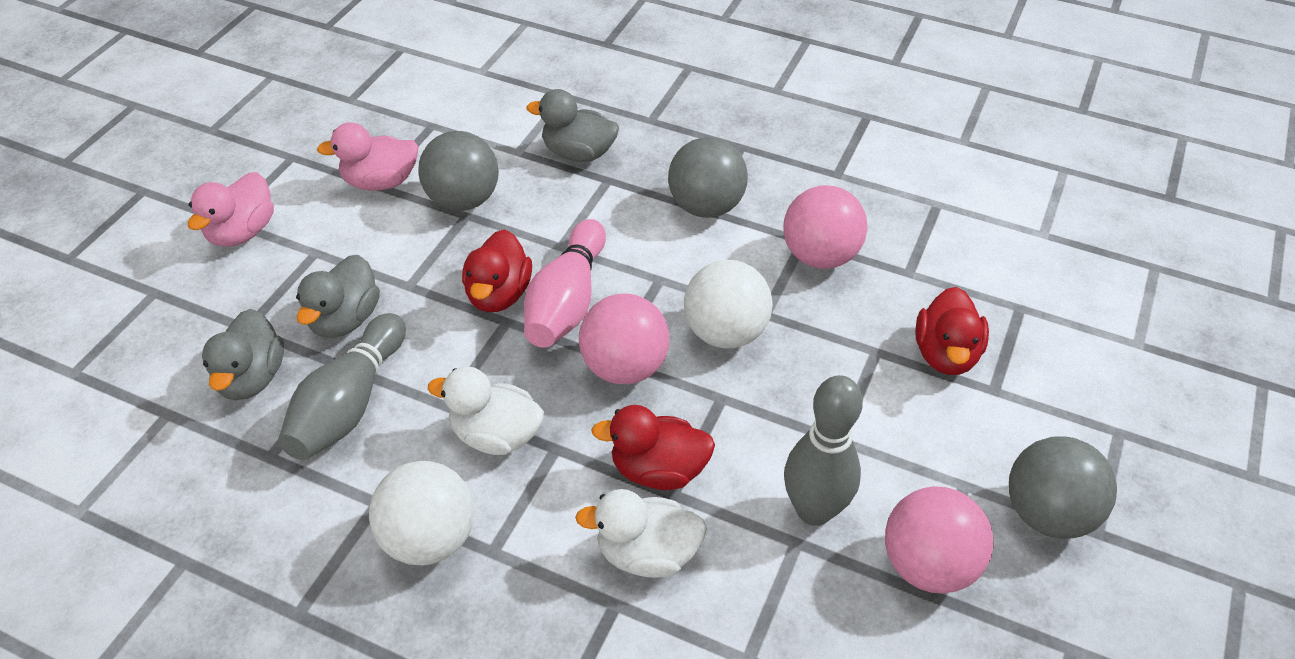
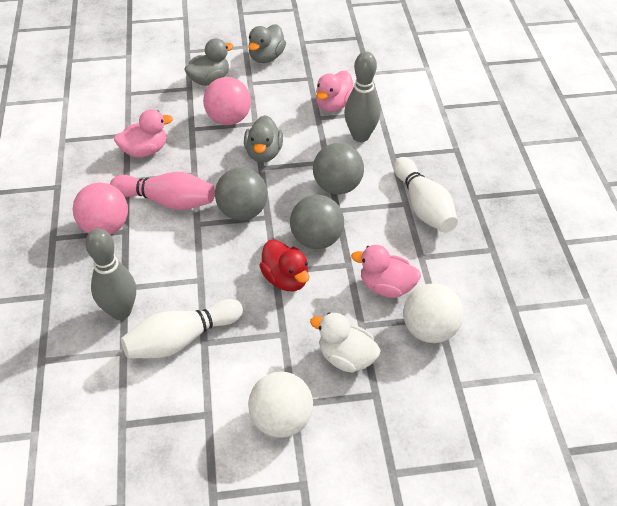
pink ball: [579,293,669,384] [783,185,868,269] [885,486,994,594] = 3 -> [73,183,128,235] [203,77,251,125] = 2
pink duck: [188,172,274,247] [317,122,419,191] = 2 -> [114,109,173,158] [316,71,353,112] [351,245,421,298] = 3
red duck: [462,229,532,312] [591,405,715,490] [915,287,989,375] = 3 -> [259,239,310,291] = 1
white bowling pin: none = 0 -> [121,299,243,359] [394,157,458,233] = 2
white duck: [428,366,544,455] [575,489,707,578] = 2 -> [310,313,381,373] = 1

